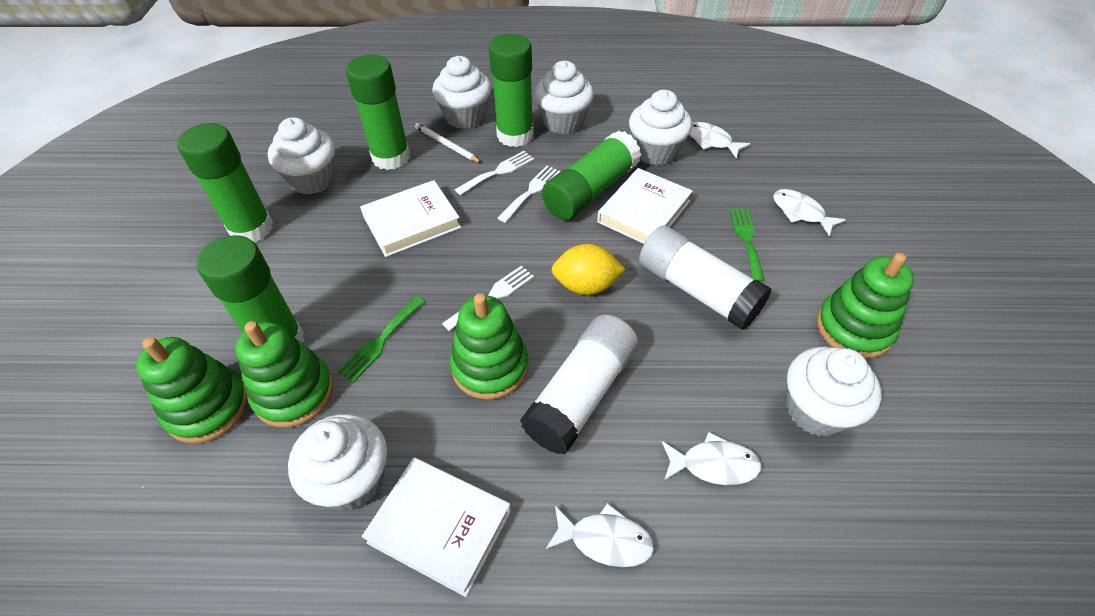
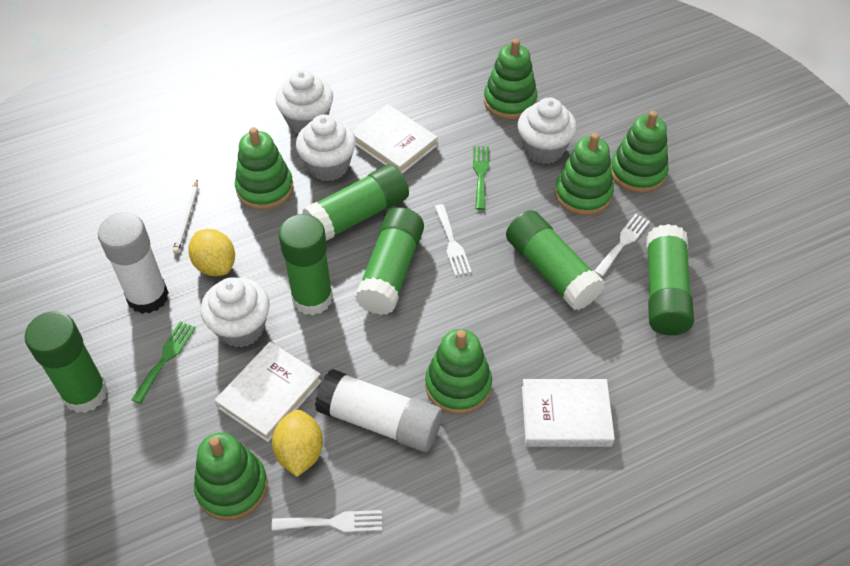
green glue stick: [177,123,273,243] [197,235,304,343] [346,55,410,170] [489,34,534,147] [542,131,641,220] = 5 -> [25,311,108,413] [279,214,333,315] [302,164,409,241] [355,207,424,315] [506,210,605,310] [646,224,694,335] = 6
green stacking toy: [136,337,248,443] [235,321,334,428] [450,293,528,400] [817,253,914,358] = 4 -> [194,433,268,521] [235,127,293,210] [425,329,492,414] [484,39,537,120] [555,133,614,216] [611,111,669,193] = 6
white cupcake: [268,117,335,195] [288,414,387,511] [432,56,491,129] [534,61,594,134] [629,90,692,166] [786,346,882,437] = 6 -> [201,278,270,348] [275,70,333,133] [296,114,356,181] [518,98,577,164] = 4
white fish: [546,503,654,567] [662,432,762,485] [689,122,750,159] [773,189,846,237] = 4 -> none = 0
yellow lemon: [551,244,626,295] = 1 -> [188,229,235,276] [272,410,323,477] = 2

